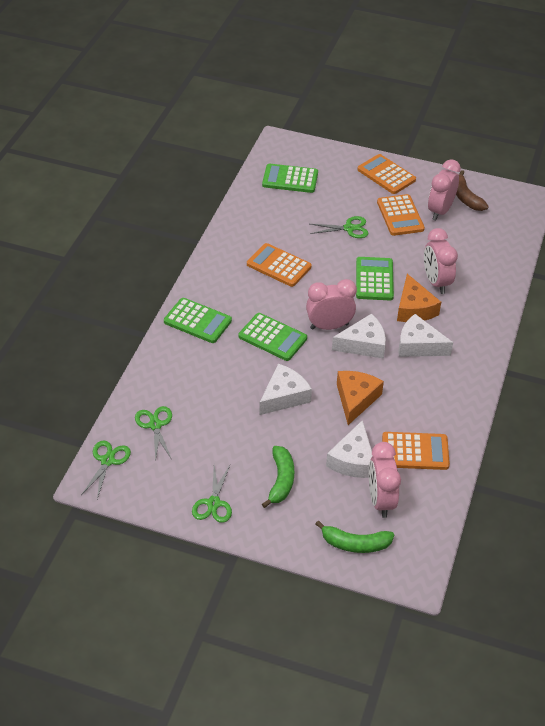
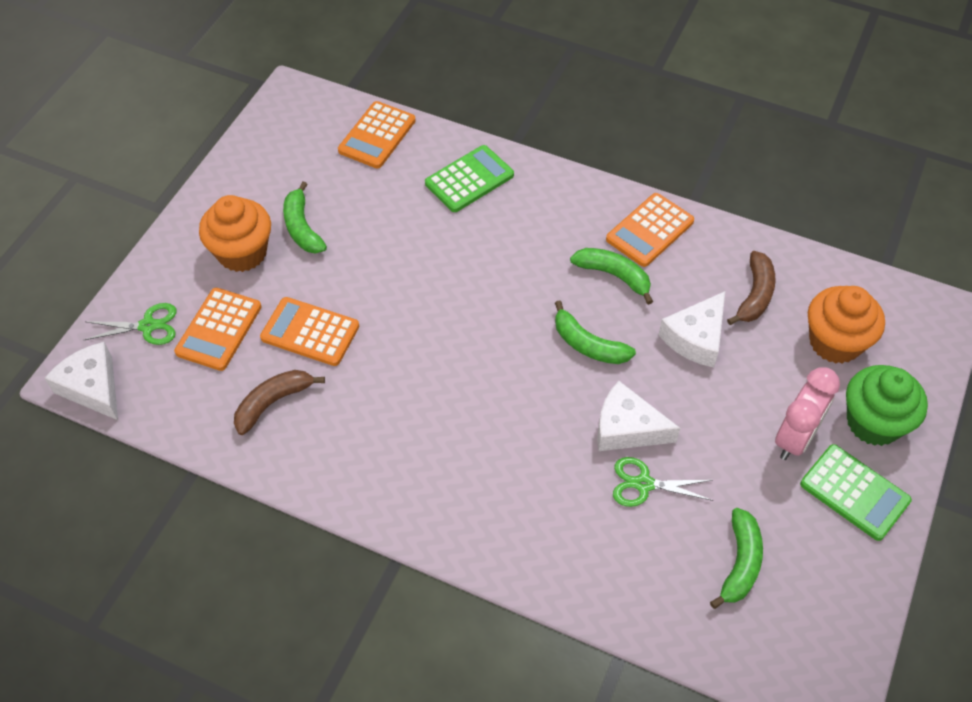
brown banana: [456,170,489,211] = 1 -> [234,370,325,435] [727,251,776,325] = 2
green banana: [262,446,294,508] [316,520,394,553] = 2 -> [283,181,327,253] [555,300,636,364] [570,248,653,305] [710,508,763,609] = 4
green calculator: [164,298,232,343] [239,313,307,361] [262,164,318,193] [356,257,394,300] = 4 -> [425,145,514,212] [800,444,912,541] = 2
green cupcake: none = 0 -> [846,365,928,446] = 1
green scissors: [81,441,131,499] [135,406,172,462] [192,465,232,523] [310,216,368,238] = 4 -> [84,303,176,345] [613,457,713,507] = 2
orange cheese: [337,371,384,425] [397,274,441,322] = 2 -> none = 0
orange cupcake: none = 0 -> [199,195,271,272] [808,286,885,364] = 2
pink clock: [306,279,357,330] [369,442,401,518] [424,228,458,294] [428,159,461,221] = 4 -> [775,367,840,460] = 1
white cheese: [259,364,312,415] [326,420,372,478] [332,313,386,359] [399,314,453,357] = 4 -> [45,342,118,420] [597,381,680,451] [658,291,725,367] = 3

